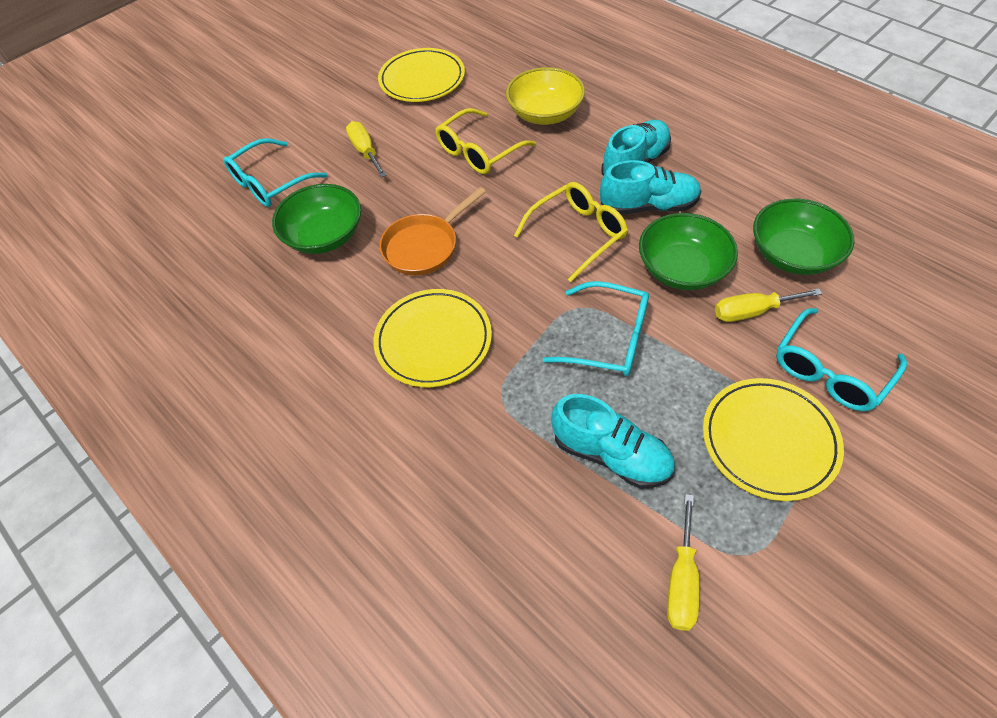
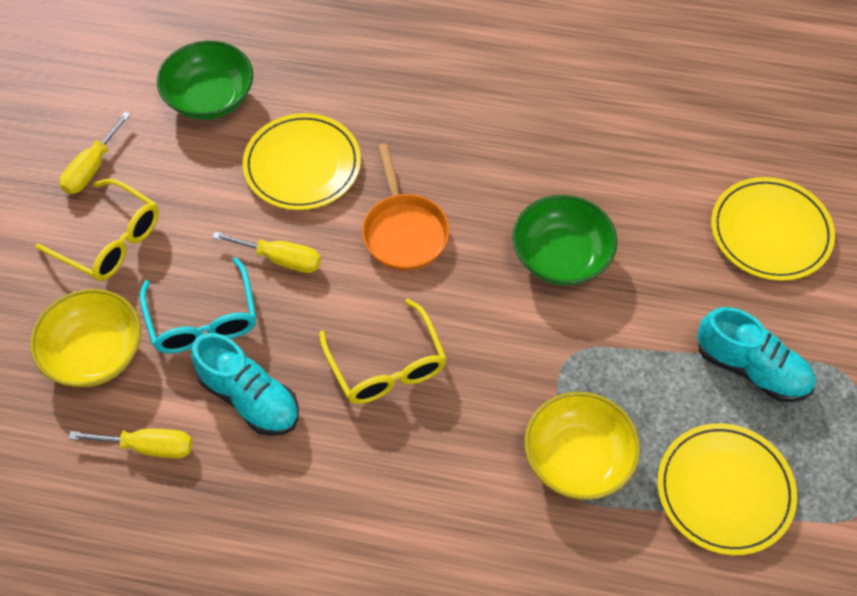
green bowl: [272,184,361,254] [639,213,738,290] [753,199,855,275] = 3 -> [157,41,253,120] [512,195,617,286] = 2
turquoise glasses: [223,138,328,207] [543,281,649,376] [776,308,907,411] = 3 -> [140,257,256,353] = 1
turquoise shoe: [551,394,675,488] [600,160,702,215] [602,120,671,176] = 3 -> [191,333,299,436] [697,307,815,402] = 2
yellow bowl: [506,67,585,125] = 1 -> [30,289,141,387] [524,392,640,500] = 2

